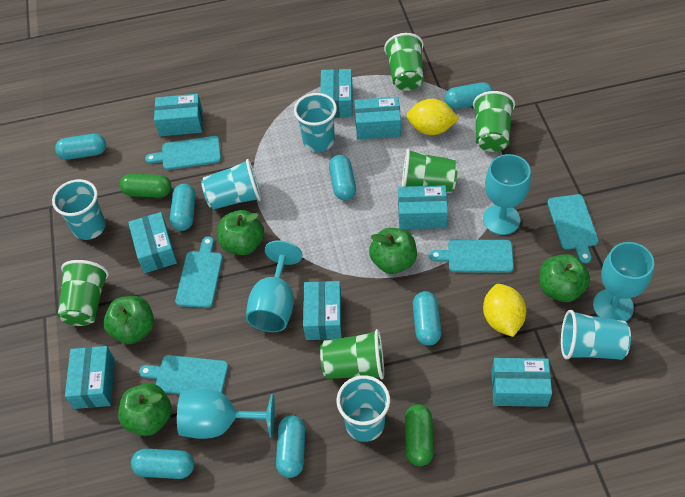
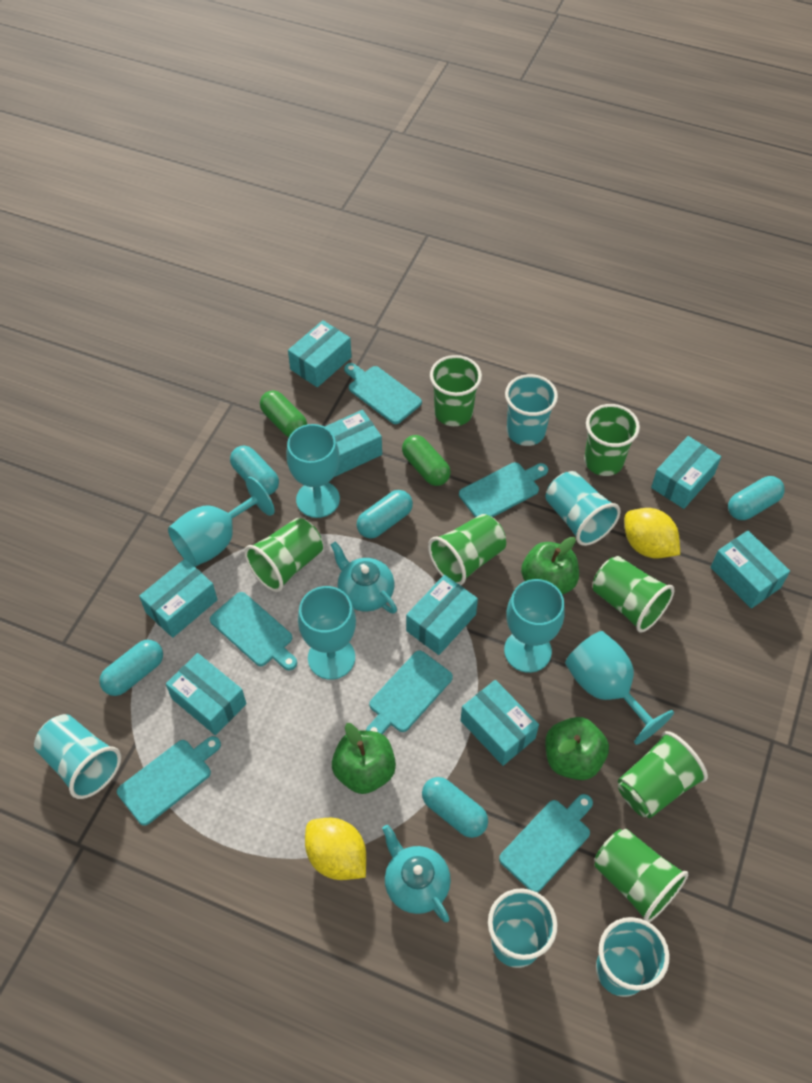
green apple: [103,296,154,344] [118,383,172,436] [218,210,264,255] [369,228,417,274] [540,254,590,302] = 5 -> [332,723,396,794] [521,537,579,595] [545,717,609,780] = 3
green cup: [57,260,109,326] [320,329,384,379] [384,33,424,91] [402,149,458,193] [473,91,515,152] = 5 -> [244,518,323,592] [428,514,506,585] [430,355,482,426] [584,404,640,476] [593,556,674,633] [594,829,688,922] [618,731,708,818] = 7
turquoise capsule: [55,134,106,160] [131,449,194,479] [170,184,196,231] [276,415,305,478] [329,155,356,201] [413,291,441,346] [445,82,493,109] = 7 -> [99,640,163,696] [230,446,279,495] [357,490,413,539] [422,777,488,838] [728,476,785,520] = 5
turquoise cutting board: [139,355,228,394] [145,136,221,170] [175,237,223,308] [429,240,514,273] [547,194,599,263] = 5 -> [117,736,221,826] [210,592,297,670] [344,363,422,424] [366,651,453,734] [459,462,548,518] [499,794,593,893] = 6
turquoise goblet: [177,389,275,439] [246,240,302,332] [483,154,531,235] [593,242,654,321] = 4 -> [168,477,275,567] [286,424,340,518] [298,586,356,680] [504,579,565,673] [565,631,674,745] = 5
turquoise teapot: none = 0 -> [331,542,397,614] [382,825,451,922] = 2

